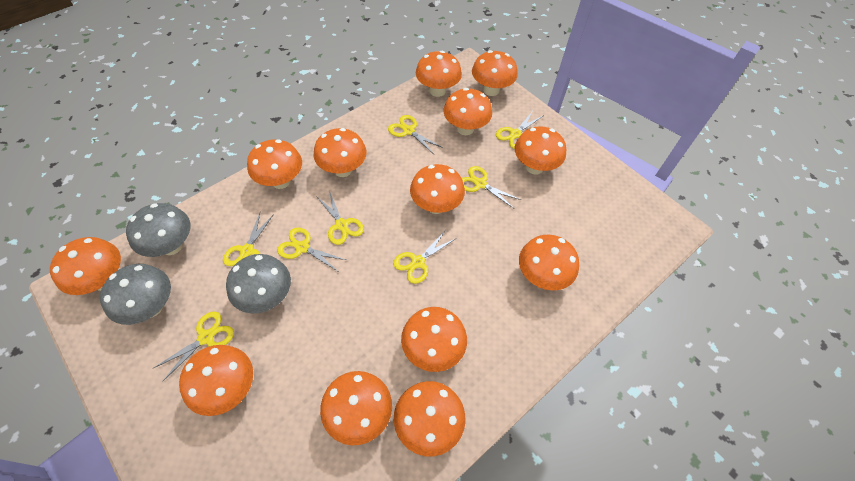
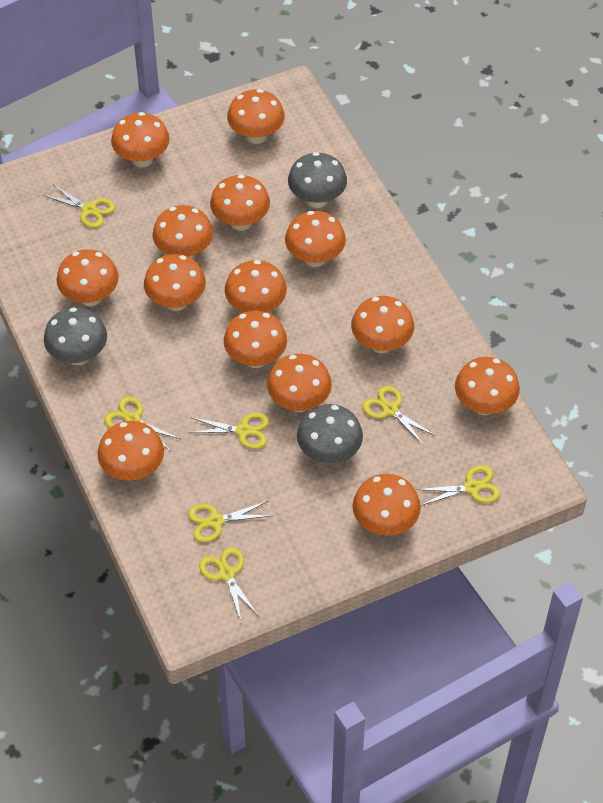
orange mushroom: [50,237,121,295] [179,345,253,416] [247,139,302,189] [314,128,367,177] [320,371,392,445] [394,381,465,457] [401,307,467,372] [410,164,465,214] [416,51,462,97] [443,88,492,135] [472,50,518,96] [515,126,566,175] [519,234,579,290] = 13 -> [57,249,119,306] [98,421,164,481] [111,112,170,167] [144,254,206,311] [152,205,213,259] [210,174,270,231] [224,310,287,368] [225,260,287,312] [227,89,285,144] [267,354,332,412] [285,211,346,267] [351,296,414,353] [353,474,421,536] [455,357,520,415] = 14
yellow scissors: [152,312,234,381] [223,213,274,266] [277,227,346,272] [316,191,364,245] [388,115,443,154] [393,231,457,284] [462,166,521,208] [496,111,543,149] = 8 -> [44,185,115,228] [104,396,180,451] [188,501,273,542] [189,413,269,449] [199,547,258,621] [362,386,436,446] [416,465,500,506] = 7

